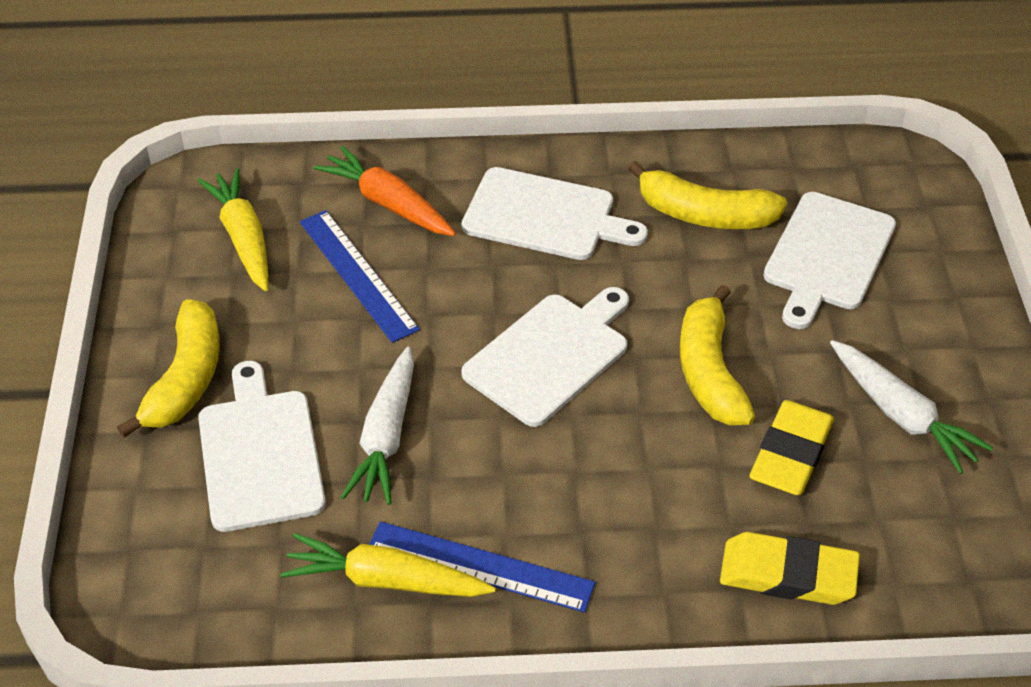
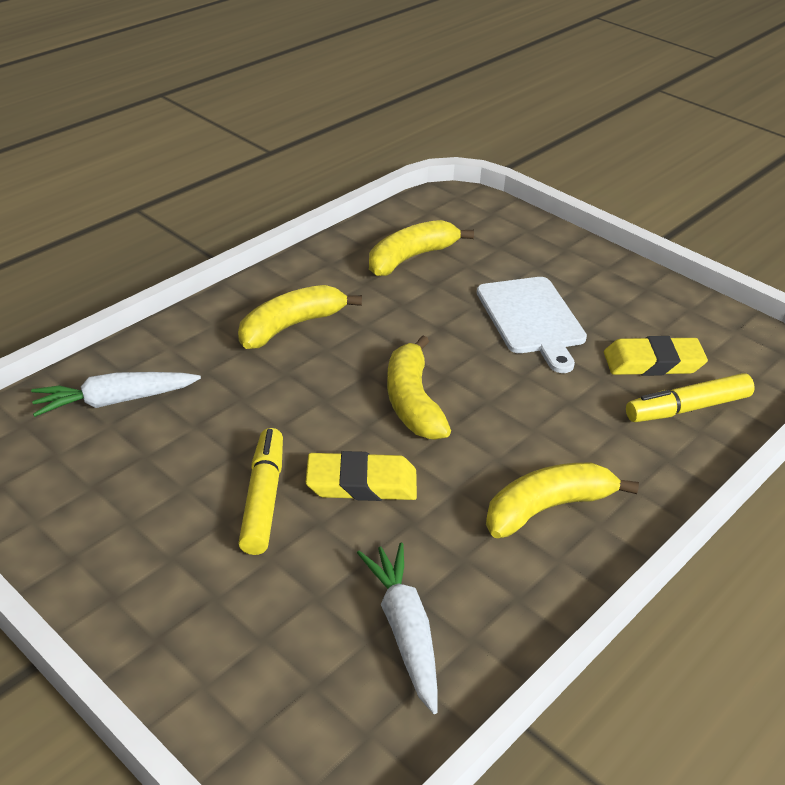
blue ruler: [299,210,420,343] [369,521,595,613] = 2 -> none = 0
orange carrot: [314,145,456,236] = 1 -> none = 0
white cutting board: [198,361,326,532] [461,287,629,427] [462,167,648,260] [763,192,896,329] = 4 -> [477,277,587,373] = 1
yellow banana: [117,299,220,438] [628,161,787,229] [680,285,755,425] = 3 -> [238,285,362,349] [369,220,474,276] [387,335,451,440] [486,463,639,538] = 4
yellow carrot: [197,168,268,291] [280,533,496,597] = 2 -> none = 0
yellow marker: none = 0 -> [238,428,283,555] [626,373,755,422] = 2

